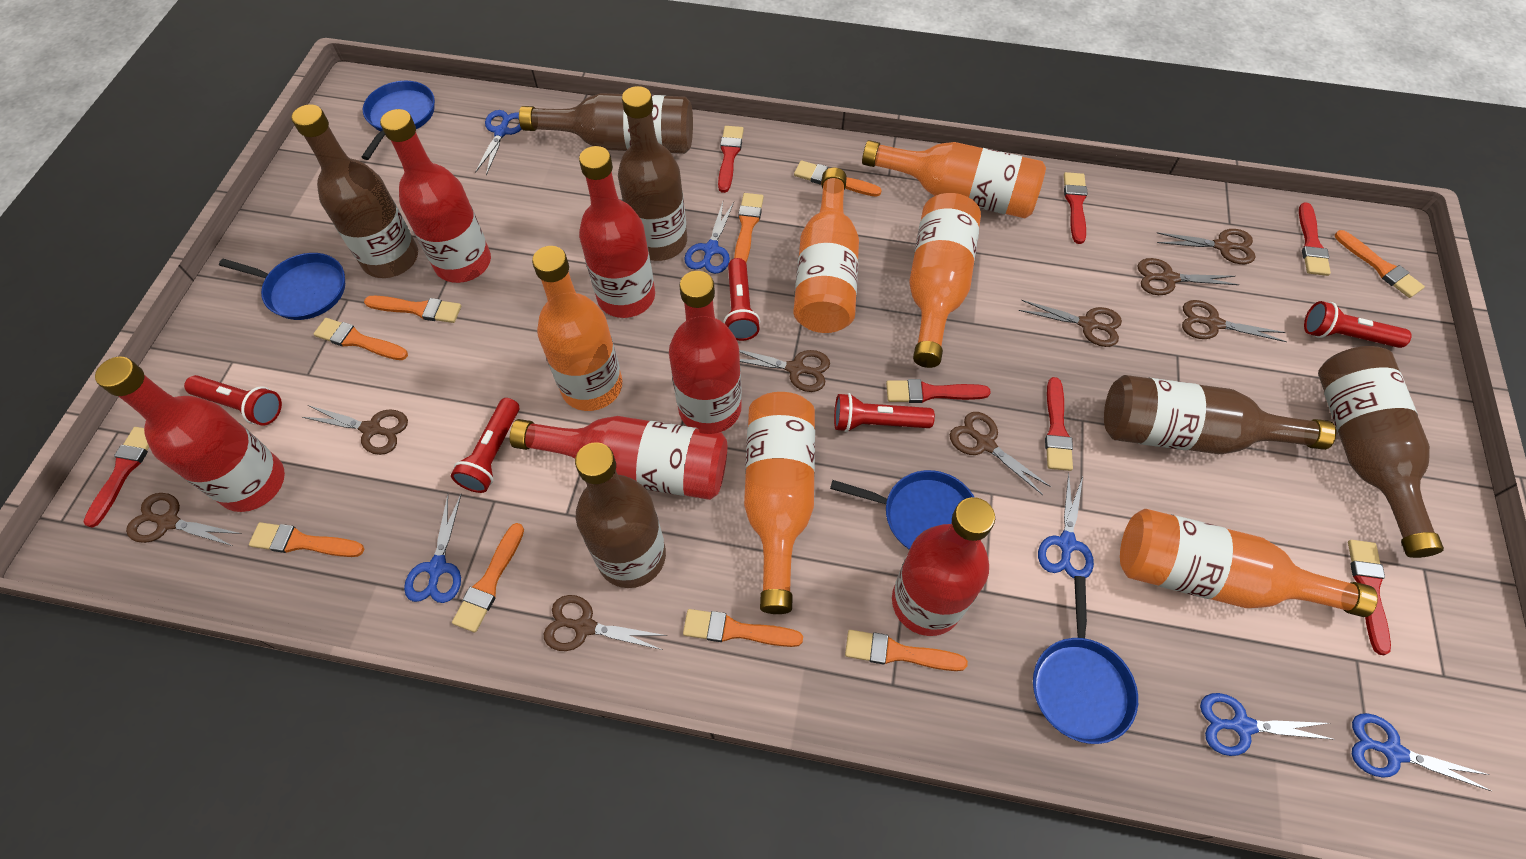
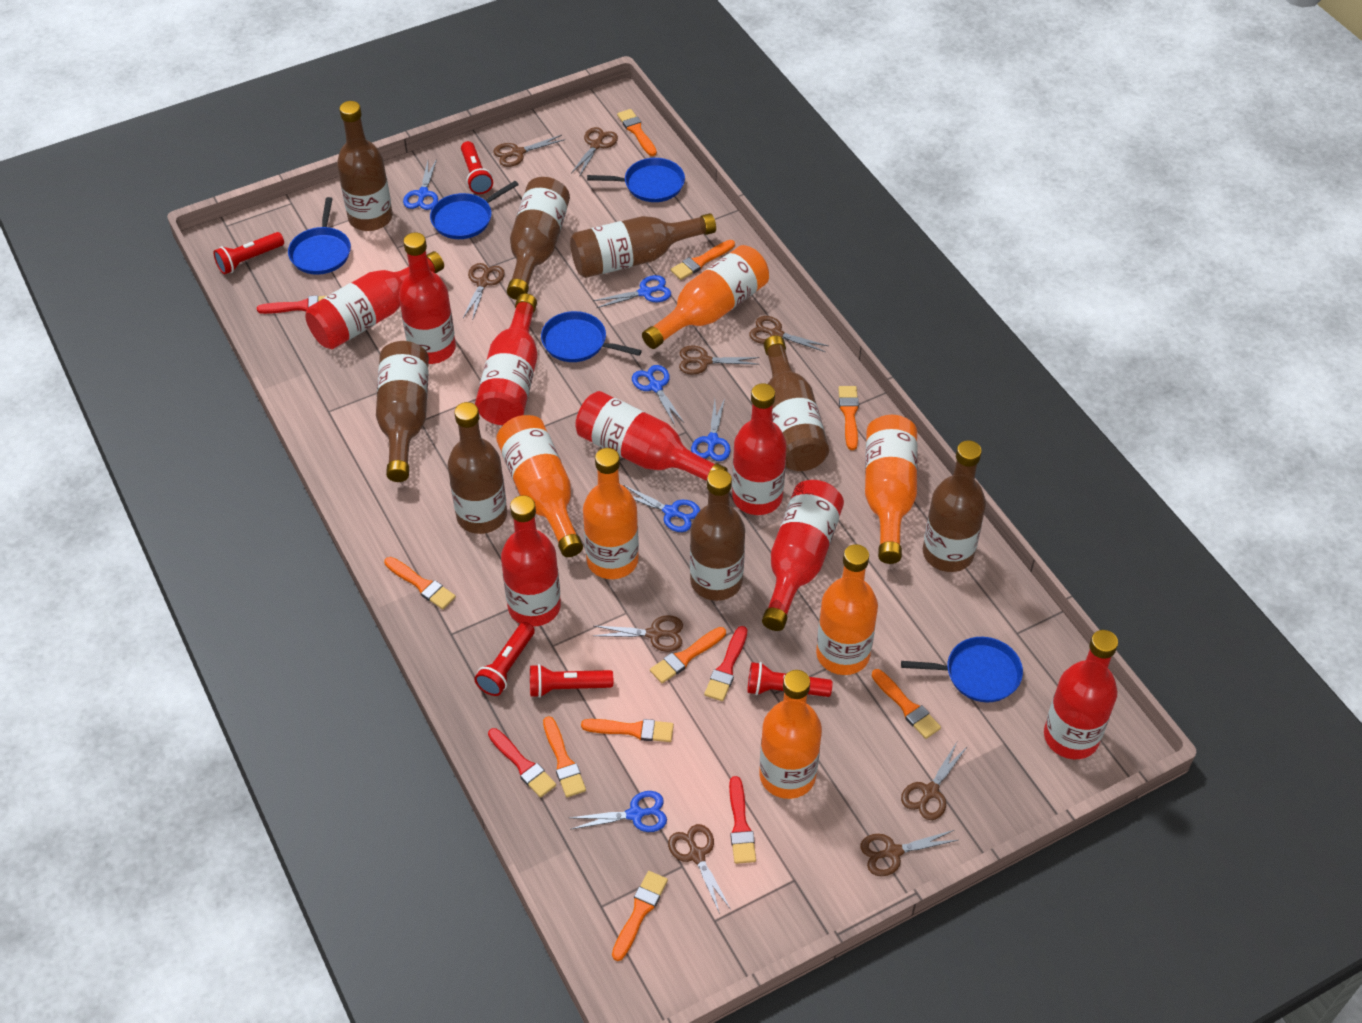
blue pan: [219,253,345,320] [361,81,435,160] [830,470,974,550] [1033,576,1138,744] = 4 -> [288,197,351,275] [430,181,519,239] [541,311,642,362] [587,158,685,202] [901,637,1023,702] = 5
brown bottle: [292,104,418,278] [519,93,693,154] [575,442,666,588] [618,86,687,261] [1104,375,1336,454] [1318,346,1444,558] = 6 -> [337,101,393,231] [376,341,429,482] [448,402,507,534] [507,177,570,300] [570,213,716,278] [690,469,745,601] [764,335,829,471] [923,440,986,572] = 8
red bottle: [95,357,285,512] [380,109,491,283] [510,416,727,500] [579,146,655,318] [669,271,742,432] [892,497,995,636] = 6 -> [305,251,444,349] [399,233,456,364] [475,293,538,425] [501,495,561,627] [575,391,728,481] [732,383,787,515] [762,480,844,631] [1044,630,1118,759] = 8
red brush: [83,427,149,528] [718,126,744,193] [886,379,991,403] [1045,377,1073,471] [1064,172,1088,244] [1299,202,1331,276] [1348,540,1391,655] = 7 -> [257,295,326,314] [488,728,556,798] [704,626,747,701] [729,776,756,864] = 4

